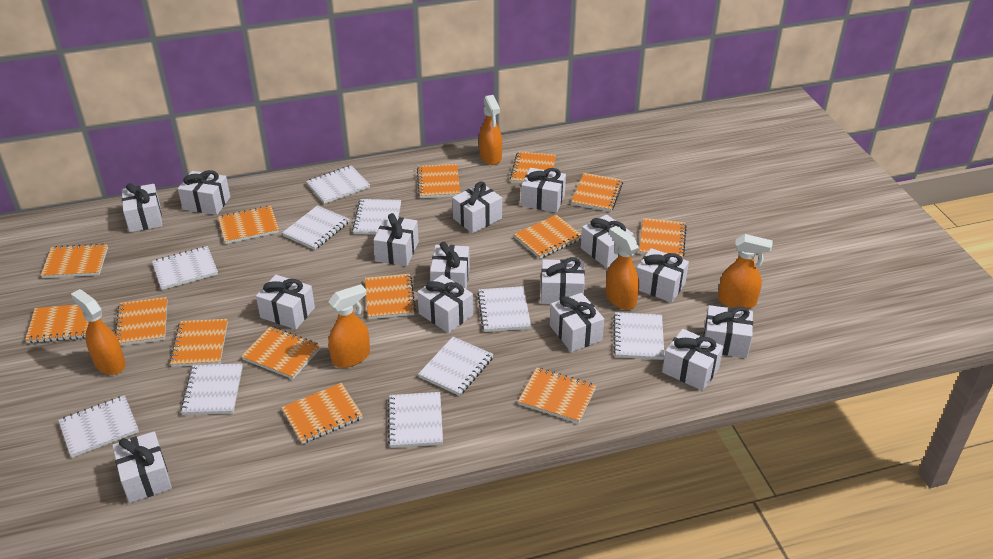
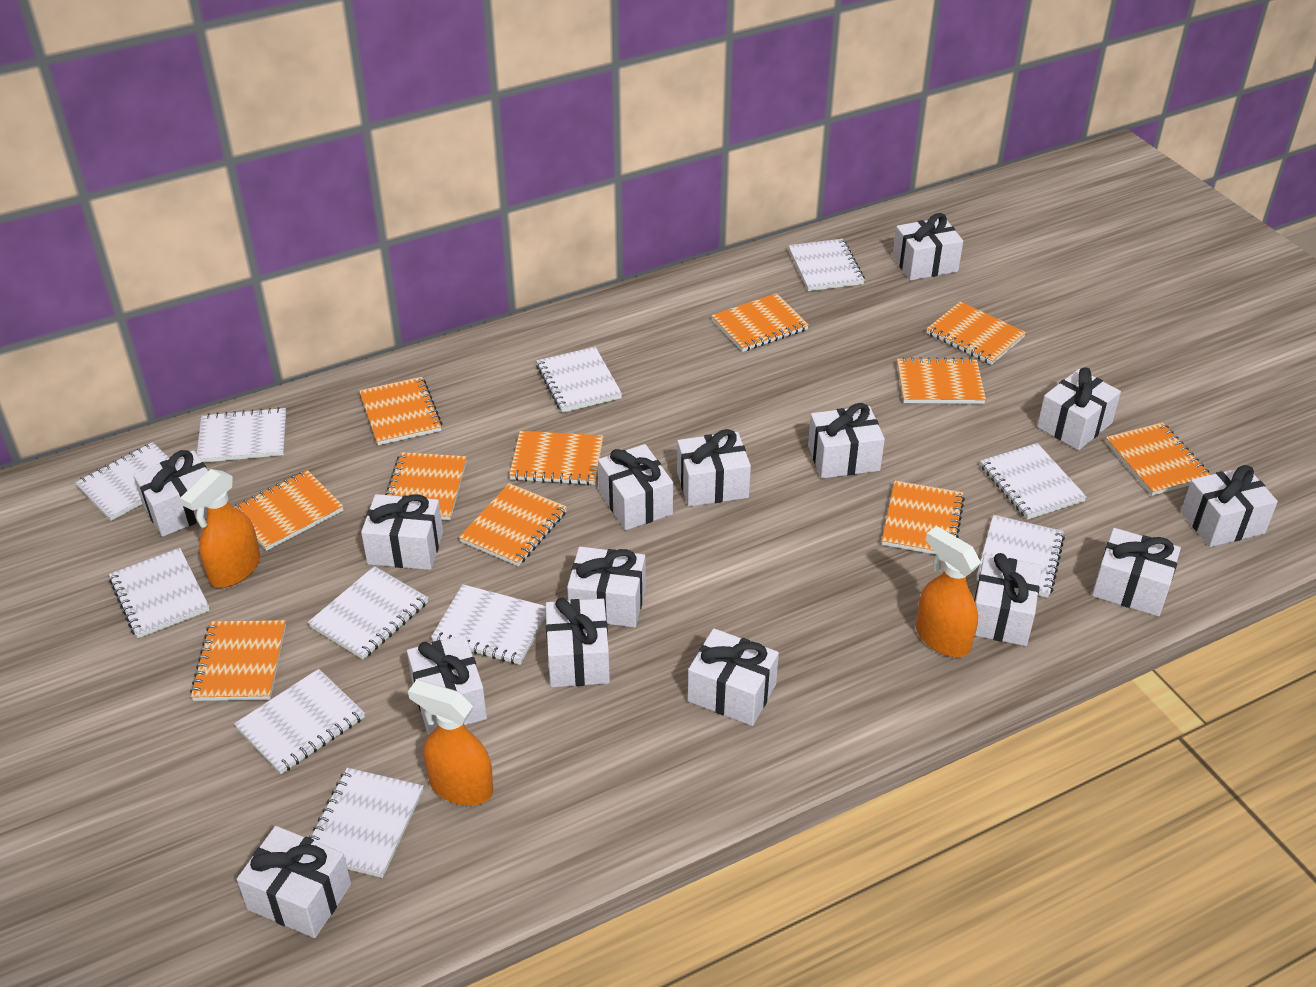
orange notebook: [25,304,89,343] [41,243,108,278] [115,297,167,346] [169,319,228,367] [218,206,279,244] [241,326,321,379] [281,383,363,444] [365,274,416,319] [417,164,460,198] [510,151,556,184] [514,215,582,259] [518,368,596,423] [571,173,623,212] [639,218,687,257] = 14 -> [190,620,286,701] [235,470,344,551] [359,377,442,445] [385,452,467,520] [459,483,567,566] [509,431,603,485] [711,293,809,352] [882,481,965,554] [897,357,986,404] [927,301,1026,365] [1105,422,1211,496] = 11
orange spray bottle: [71,289,126,375] [328,284,370,368] [479,95,502,165] [606,226,639,310] [718,234,773,309] = 5 -> [180,469,260,588] [408,680,493,805] [916,526,981,657] = 3
white notebook: [58,395,139,458] [152,246,218,290] [180,363,243,415] [282,205,350,250] [306,165,370,204] [352,199,401,235] [388,392,443,448] [418,337,494,396] [477,286,531,332] [613,312,665,360] = 10 -> [75,442,169,521] [109,548,210,638] [197,407,286,463] [234,669,365,774] [308,566,428,660] [309,768,424,878] [431,584,546,665] [536,347,622,413] [788,239,865,291] [976,515,1065,598] [980,443,1087,520] = 11

